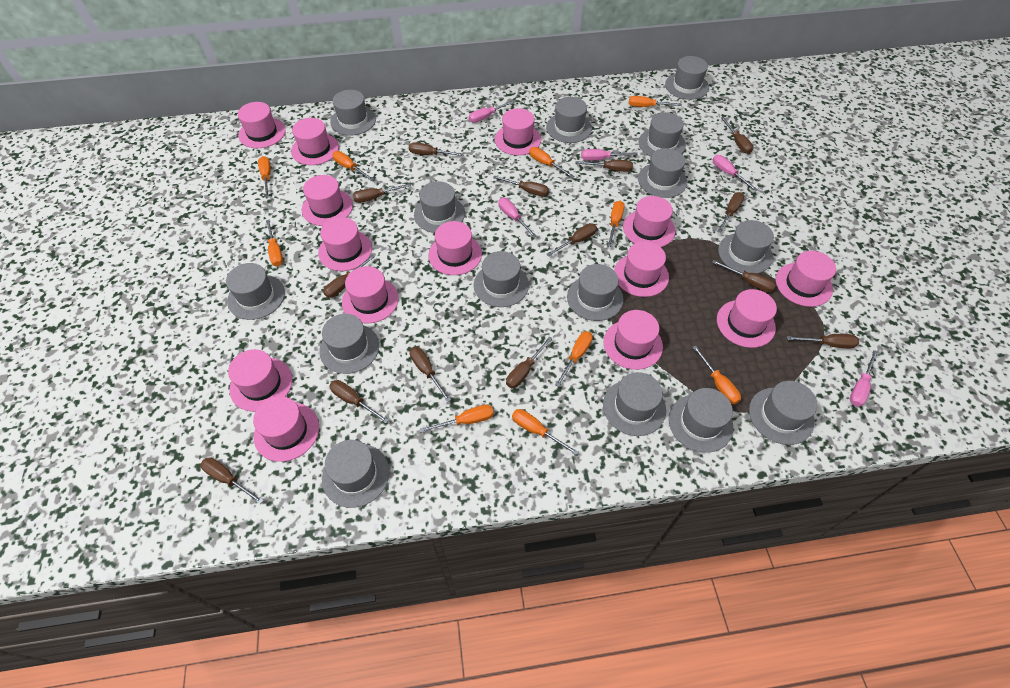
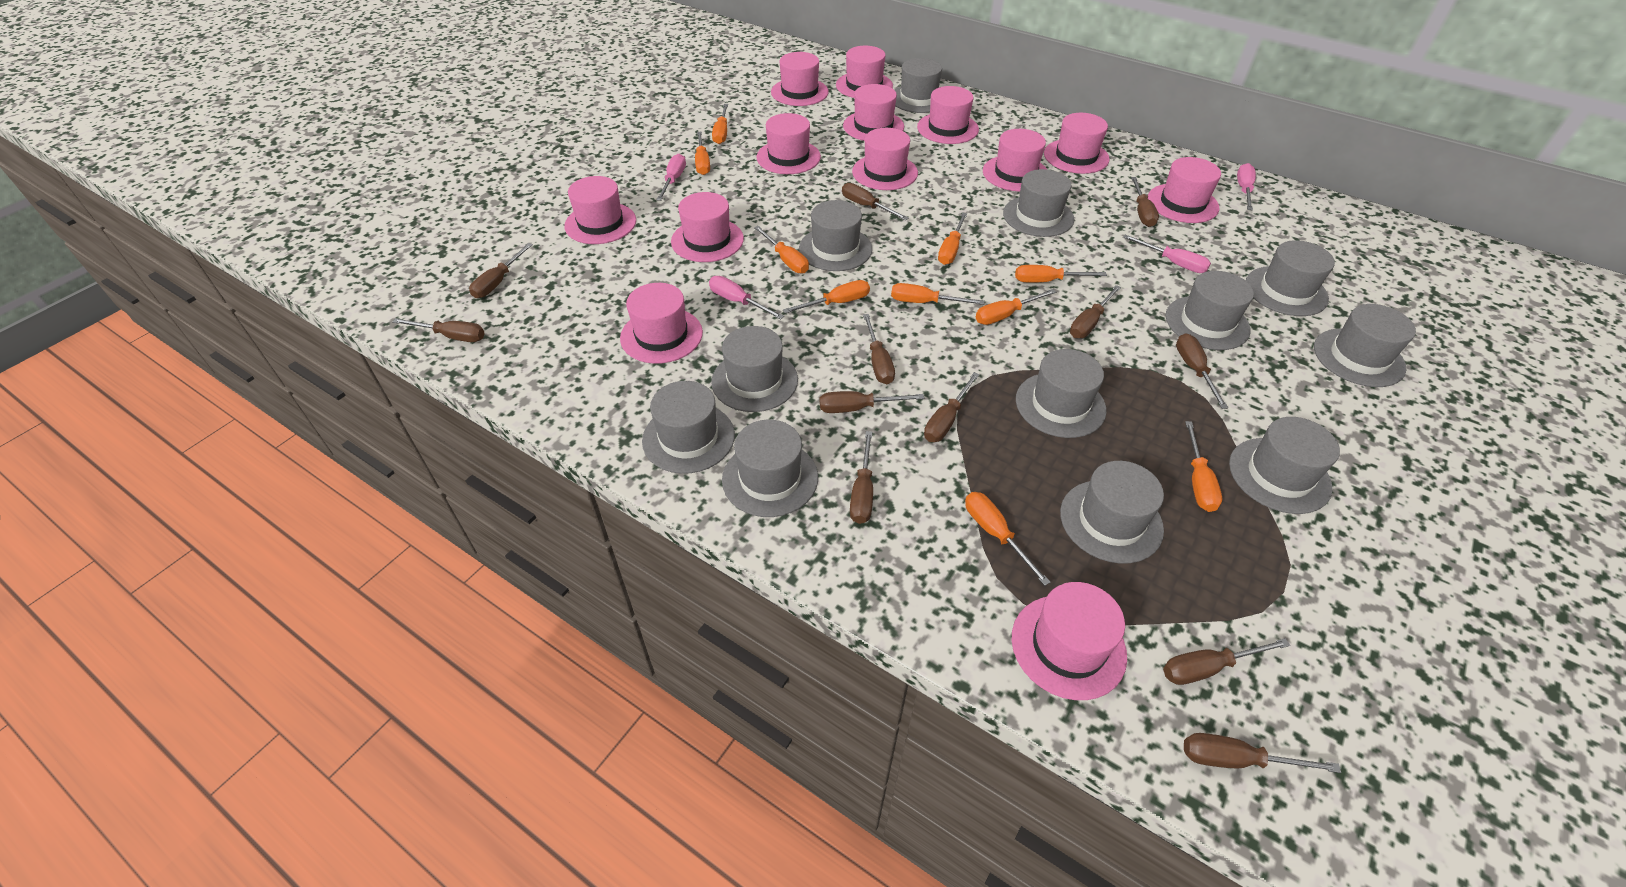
brown screwdriver: [201,457,264,504] [323,255,374,298] [330,380,389,423] [353,183,411,203] [409,142,464,156] [410,347,451,402] [493,175,549,196] [506,336,553,388] [547,223,597,256] [576,160,633,172] [712,260,776,292] [717,192,744,233] [721,117,753,154] [787,334,859,348] = 14 -> [392,318,485,342] [469,243,533,298] [820,391,924,413] [842,183,909,220] [850,431,873,524] [863,314,895,384] [924,372,980,442] [1070,285,1121,338] [1131,177,1159,227] [1163,638,1290,685] [1176,333,1228,409] [1184,733,1341,773] = 12
grey hat: [226,263,285,320] [319,314,379,374] [322,440,389,508] [330,90,376,135] [414,181,465,233] [474,251,529,307] [546,97,592,143] [567,264,623,321] [603,372,666,436] [638,112,686,157] [638,148,687,198] [665,56,709,100] [669,388,733,453] [718,220,774,274] [749,381,817,445] = 15 -> [642,381,735,474] [711,326,798,412] [722,420,818,517] [799,200,872,271] [894,58,942,113] [1003,169,1074,237] [1016,349,1107,438] [1060,461,1164,564] [1166,271,1254,350] [1229,417,1340,514] [1246,240,1335,316] [1314,304,1416,387] = 12
pink hat: [228,349,292,412] [238,102,286,148] [253,396,319,462] [291,118,339,165] [302,175,353,226] [318,217,372,271] [342,266,399,324] [428,221,482,275] [495,108,541,155] [604,310,663,370] [614,241,669,297] [623,196,675,247] [717,289,777,348] [776,251,836,307] = 14 -> [564,176,636,244] [620,283,703,364] [671,192,744,262] [757,113,821,174] [771,52,829,106] [836,46,893,98] [843,84,904,141] [852,128,918,190] [917,86,979,144] [983,129,1047,192] [1012,582,1127,700] [1044,113,1110,174] [1148,157,1221,223] = 13
pink screwdriver: [469,100,516,123] [498,198,537,238] [581,149,638,161] [713,155,758,191] [850,350,878,407] = 5 -> [656,154,686,201] [709,276,784,320] [1123,234,1211,273] [1237,163,1256,210] = 4

